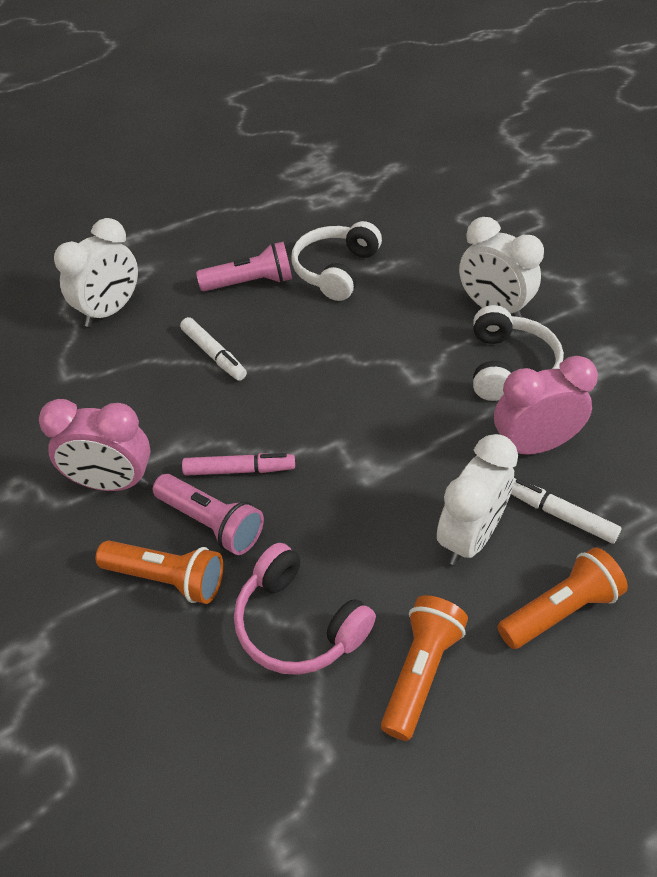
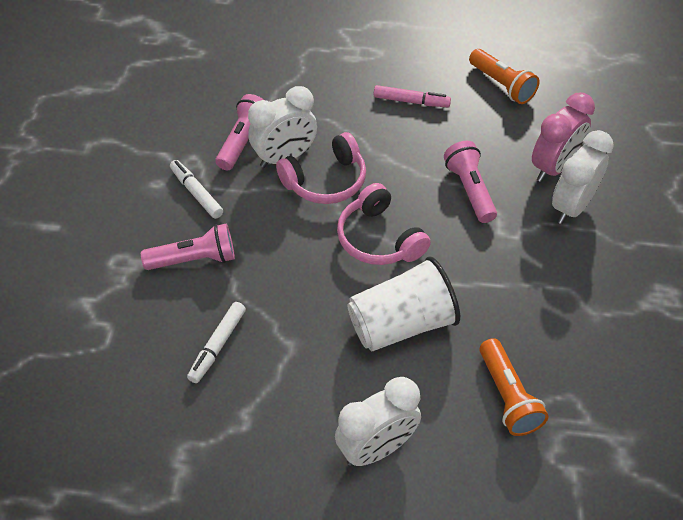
orange flashlight: [95,540,223,604] [381,595,468,741] [498,547,628,649] = 3 -> [469,49,540,104] [479,338,549,436] = 2
pink clock: [39,399,150,491] [494,356,598,455] = 2 -> [532,92,595,182] = 1
pink flashlight: [153,474,264,555] [196,242,292,291] = 2 -> [141,223,235,270] [215,94,264,171] [444,141,497,223] = 3
pink headphones: [234,543,376,675] = 1 -> [276,132,366,204] [337,183,431,265] = 2
white cup: none = 0 -> [348,257,460,351] = 1
white headphones: [291,221,382,301] [473,305,564,401] = 2 -> none = 0

